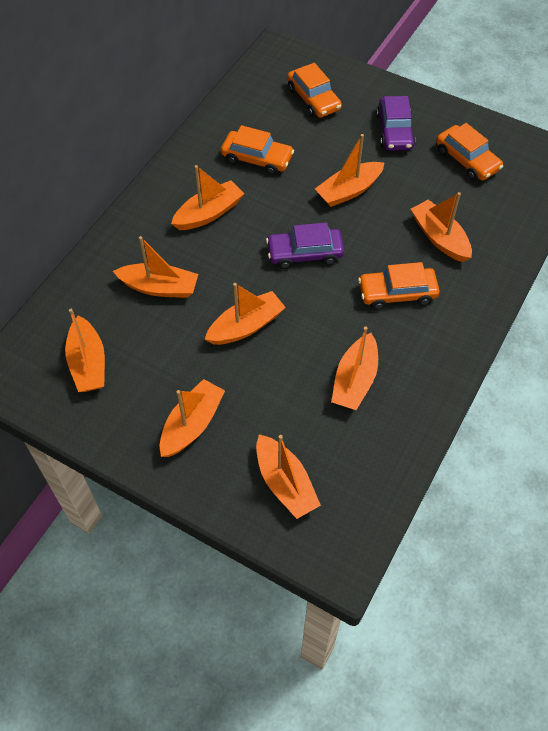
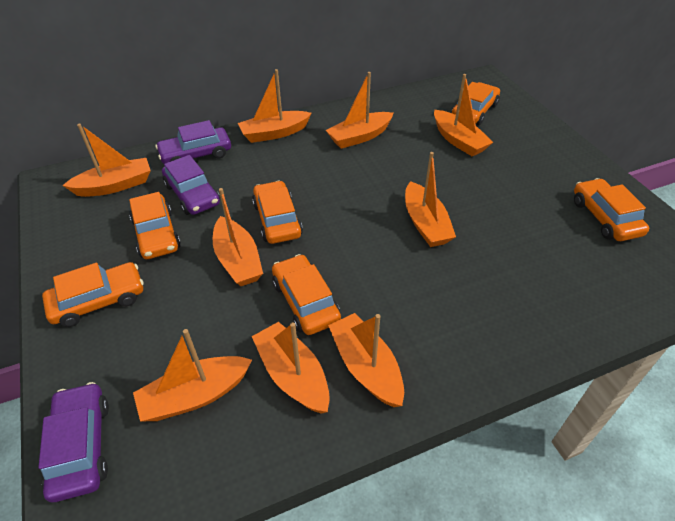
orange car: [221,125,294,175] [287,63,342,118] [358,262,440,310] [436,123,503,181] = 4 -> [42,262,144,327] [129,192,181,259] [252,181,303,244] [272,254,341,335] [451,82,500,125] [574,178,649,241] = 6
purple car: [266,222,344,269] [377,96,415,150] = 2 -> [38,382,109,502] [155,120,231,164] [162,155,220,215] = 3

